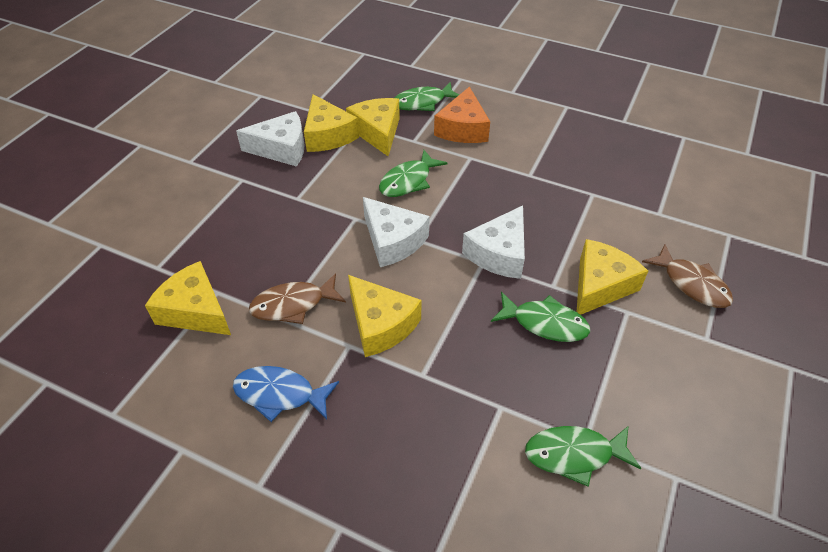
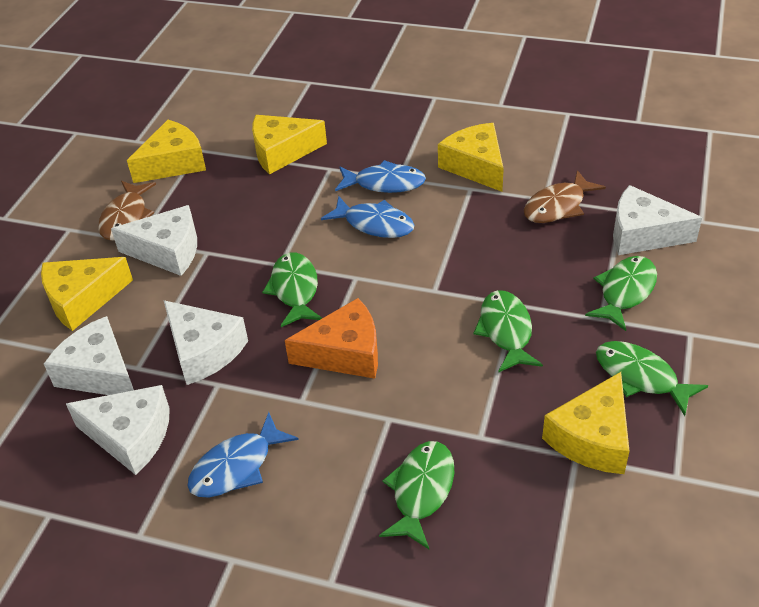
blue fish: [233,366,339,422] = 1 -> [188,412,299,497] [321,196,414,238] [335,160,426,193] = 3
green fish: [379,150,448,197] [395,82,459,111] [491,292,590,342] [525,426,641,487] = 4 -> [262,252,322,327] [379,441,454,549] [473,290,543,373] [585,256,657,331] [596,341,708,416] = 5
white cheese: [236,111,304,167] [363,197,429,267] [462,206,525,279] = 3 -> [44,316,134,395] [66,385,170,475] [111,205,197,276] [163,300,248,385] [613,185,702,255] = 5

